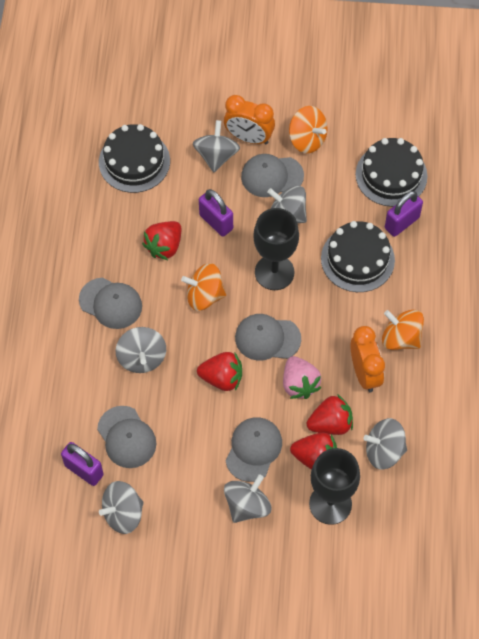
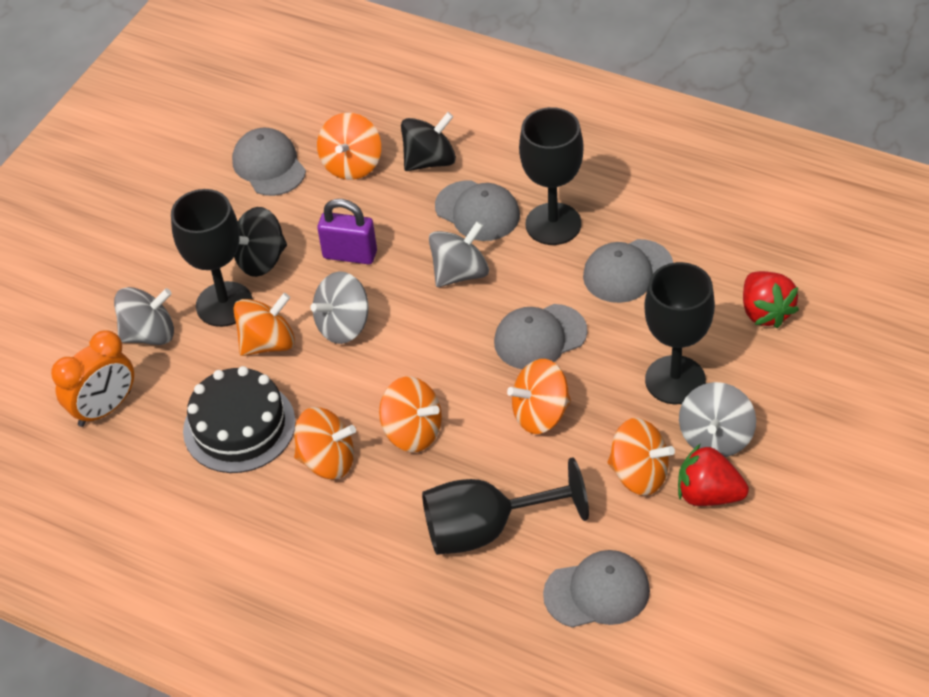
black cake: [99,124,170,193] [321,221,395,292] [356,138,428,207] = 3 -> [183,366,296,473] = 1
black goblet: [253,208,299,290] [309,448,360,525] = 2 -> [171,189,253,327] [422,458,589,555] [519,107,583,245] [644,262,715,404] = 4
black spinning top: none = 0 -> [234,207,287,277] [401,112,456,171] = 2
grey spinning top: [99,481,144,534] [116,327,166,373] [193,120,240,173] [224,474,271,523] [267,186,307,223] [364,418,407,470] = 6 -> [114,287,174,345] [310,272,369,344] [429,221,489,287] [679,382,756,457] = 4
orange clock: [224,95,275,144] [350,326,385,392] = 2 -> [51,330,134,427] = 1
orange spinning top: [181,263,226,311] [289,106,328,154] [382,310,424,350] = 3 -> [233,293,295,356] [294,407,356,479] [317,113,381,180] [379,377,442,452] [507,359,571,434] [607,418,675,496] = 6
pink strawberry: [283,356,322,399] = 1 -> none = 0
purple padlock: [61,442,104,486] [199,189,233,237] [385,191,423,237] = 3 -> [317,199,377,264] = 1
red strawberry: [142,221,181,260] [197,352,242,391] [290,433,337,470] [307,394,353,435] = 4 -> [678,444,749,506] [743,271,799,328] = 2

